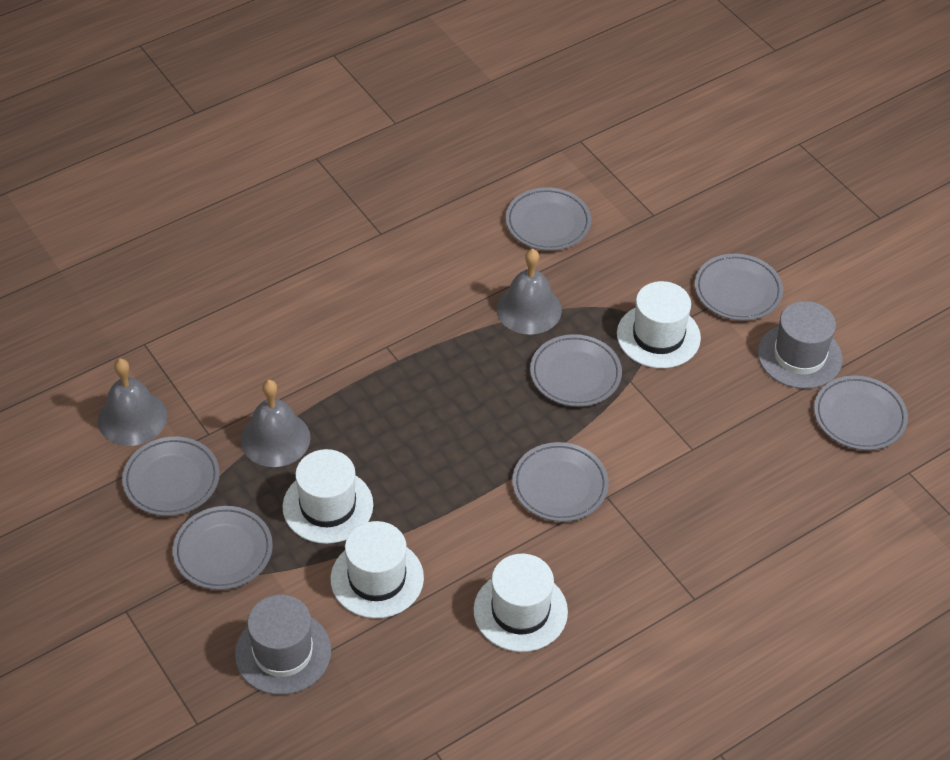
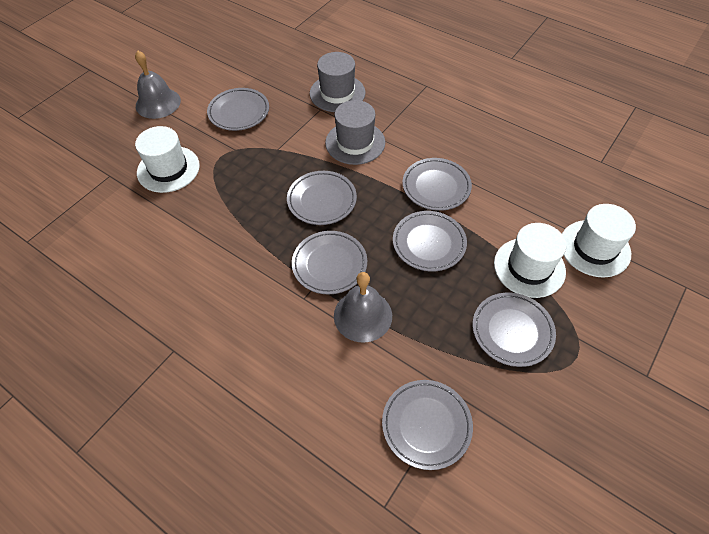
grey bell: [98,358,167,446] [241,380,311,467] [496,249,562,334] = 3 -> [135,51,181,119] [334,272,392,343] = 2
white hat: [282,449,373,544] [331,521,424,618] [473,554,568,652] [617,281,701,368] = 4 -> [135,126,200,193] [494,223,566,298] [562,204,636,277] = 3

